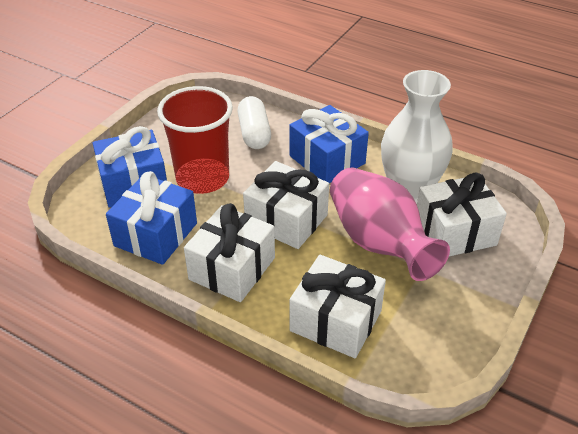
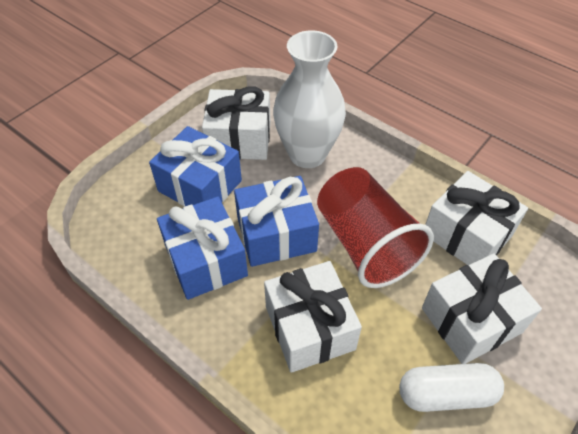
pink vase: [330,167,450,281] = 1 -> none = 0

